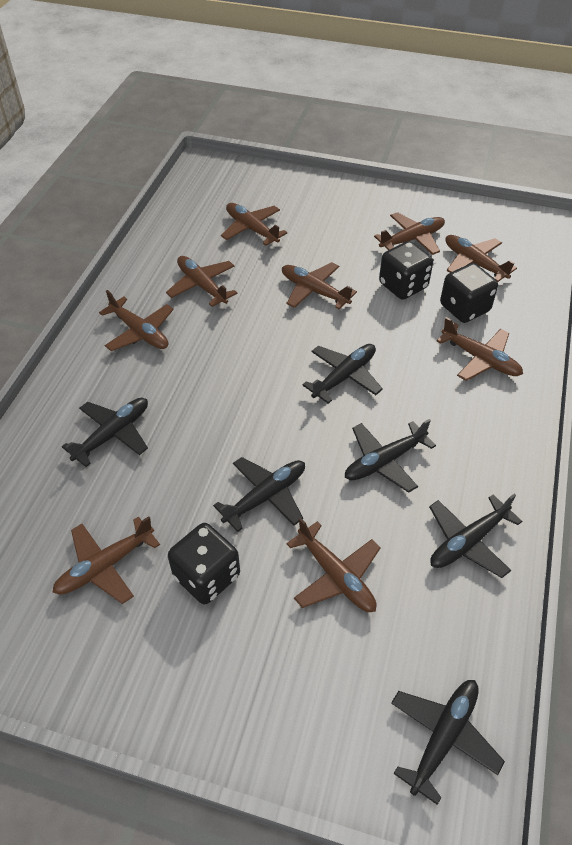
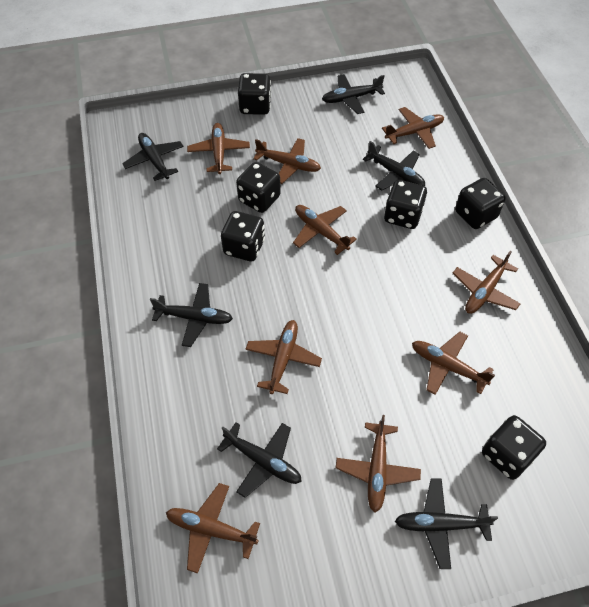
black dice: [168,523,240,604] [379,241,433,300] [440,263,498,323] = 3 -> [221,211,265,261] [236,162,281,213] [238,73,271,115] [384,180,427,229] [455,178,506,229] [482,415,546,480] = 6

